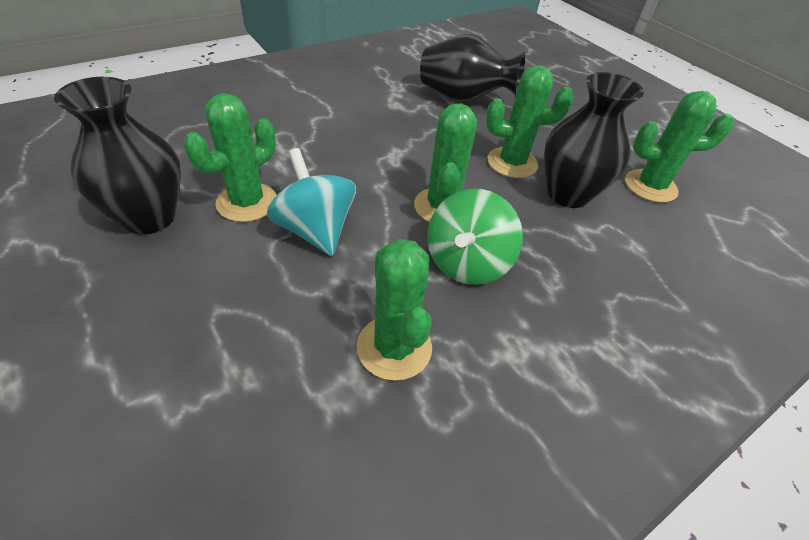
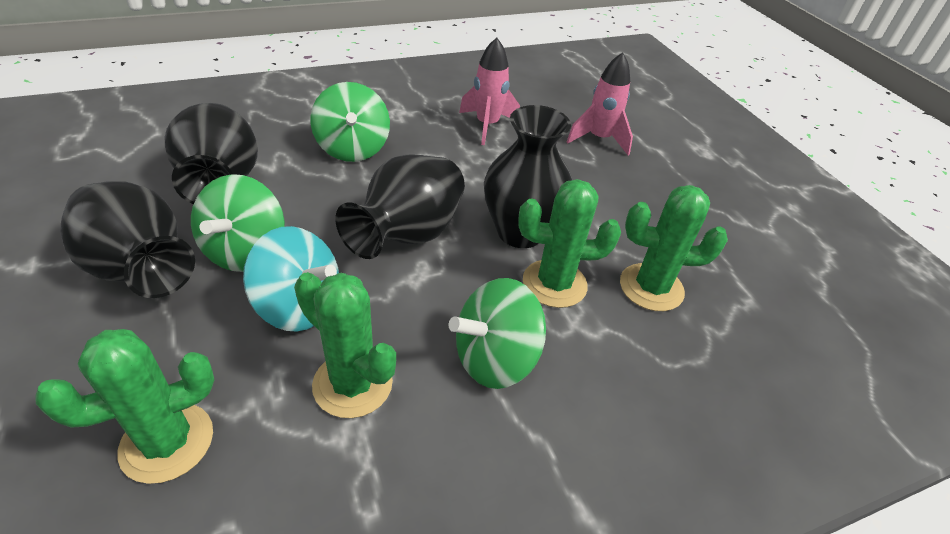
black vase: [54,77,181,235] [420,34,525,103] [544,72,644,208] = 3 -> [60,181,195,298] [165,103,258,204] [335,154,465,259] [484,105,572,248] = 4
green cactus: [184,93,277,222] [357,239,432,381] [414,103,477,222] [486,65,574,178] [625,91,733,203] = 5 -> [35,329,214,484] [294,272,396,418] [518,179,621,308] [620,185,728,311] = 4
green spinning top: [427,189,523,285] = 1 -> [191,174,285,272] [311,82,390,162] [449,278,546,389] = 3
pink rocket: none = 0 -> [459,37,520,145] [567,52,633,155] = 2

